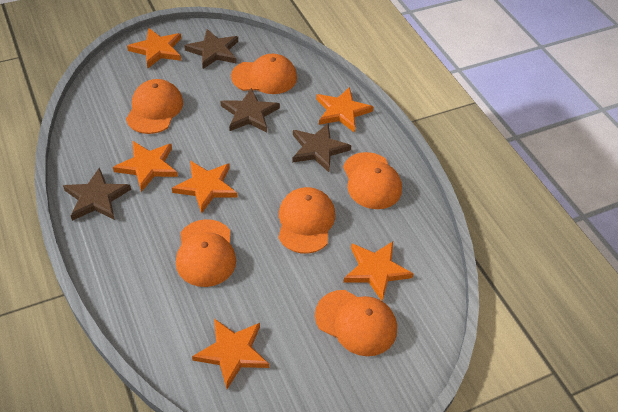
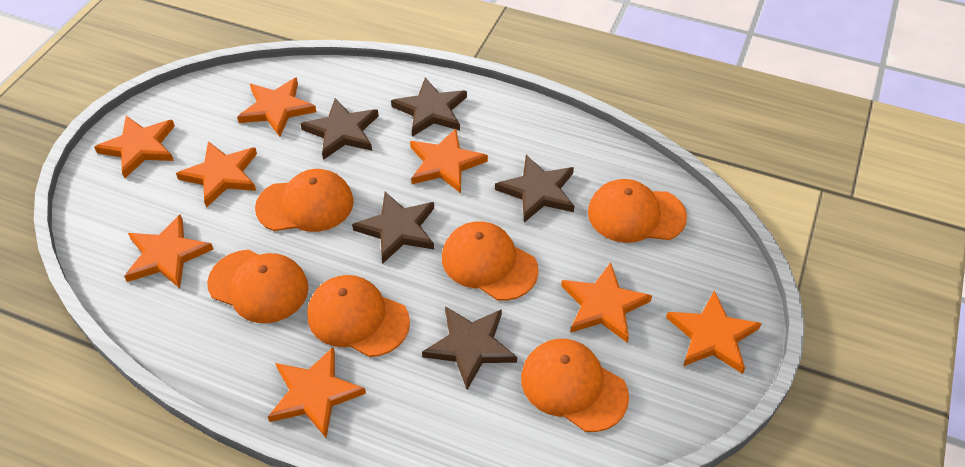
brown star: [63,167,131,221] [184,29,238,69] [221,88,280,133] [292,123,351,172] = 4 -> [300,98,379,160] [352,192,434,264] [391,78,467,137] [422,306,517,390] [495,155,574,223] = 5
orange star: [113,141,178,192] [127,28,181,68] [172,161,237,214] [192,319,269,389] [316,87,373,133] [343,241,414,301] = 6 -> [94,116,175,178] [124,214,214,288] [176,141,257,208] [237,77,316,137] [268,346,366,438] [410,128,488,193] [561,262,652,343] [666,291,762,374] = 8

